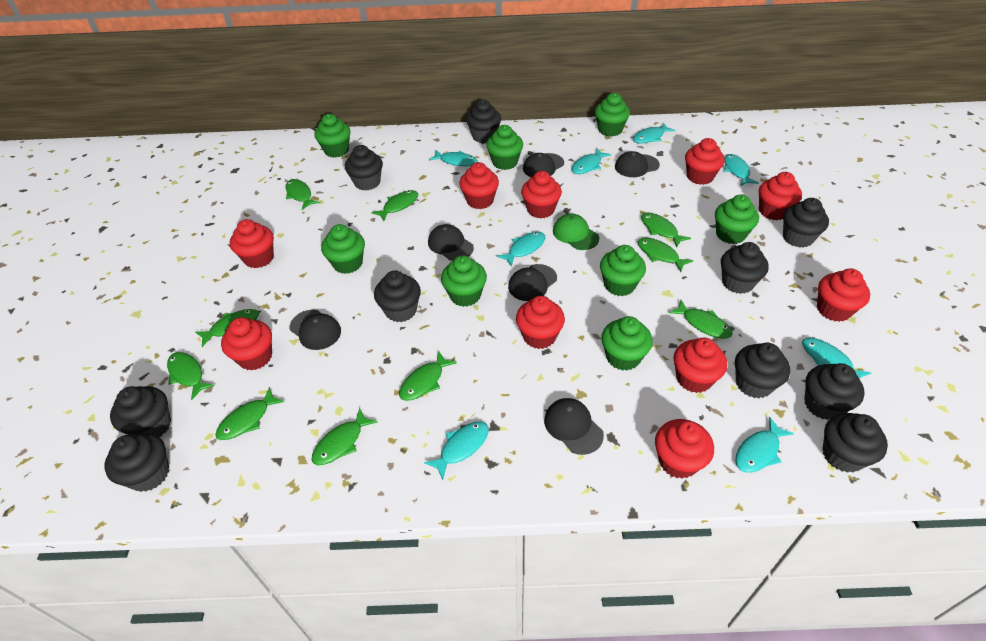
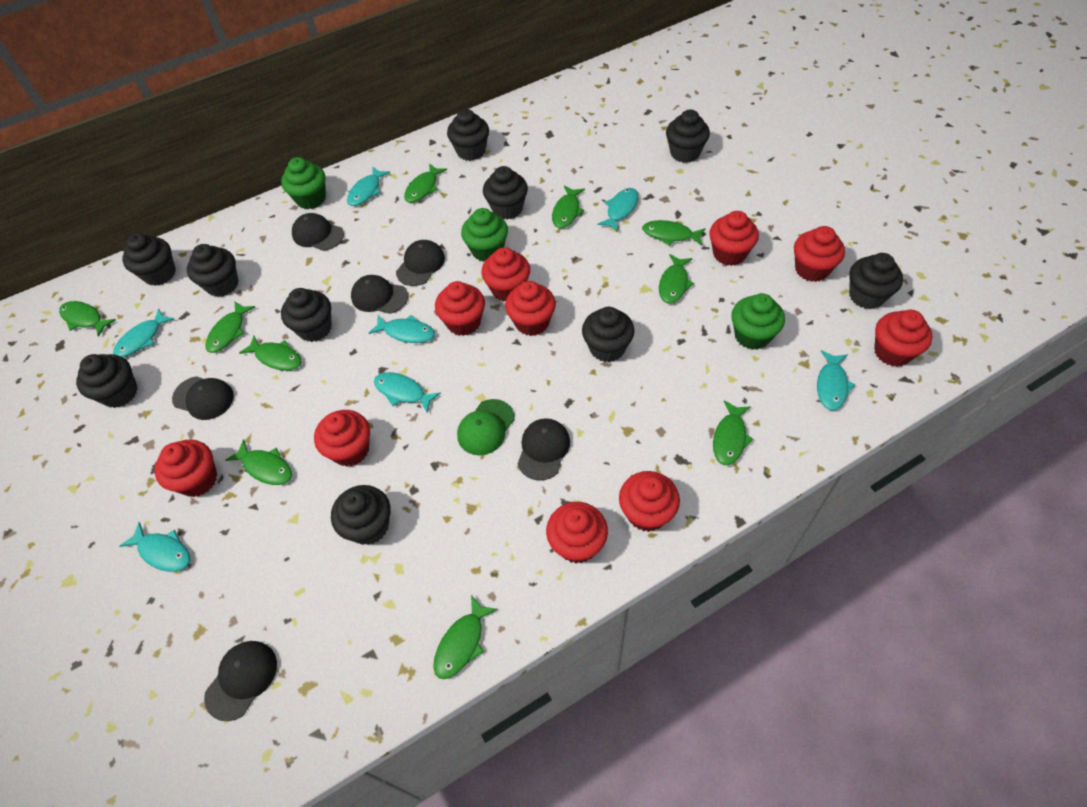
green cupcake: [314,114,350,158] [321,224,365,274] [441,255,487,307] [486,125,523,170] [595,93,630,136] [600,245,646,296] [601,316,653,371] [715,195,759,244] = 8 -> [281,157,326,209] [461,208,508,262] [731,293,785,350] = 3
turquoise fish: [424,422,489,480] [429,150,478,166] [497,232,545,267] [572,148,611,174] [633,123,675,143] [724,154,758,186] [735,417,794,473] [802,338,871,380] = 8 -> [113,308,174,357] [120,522,190,572] [347,166,390,206] [369,315,435,343] [374,372,441,413] [598,188,639,231] [817,350,855,410] = 7

